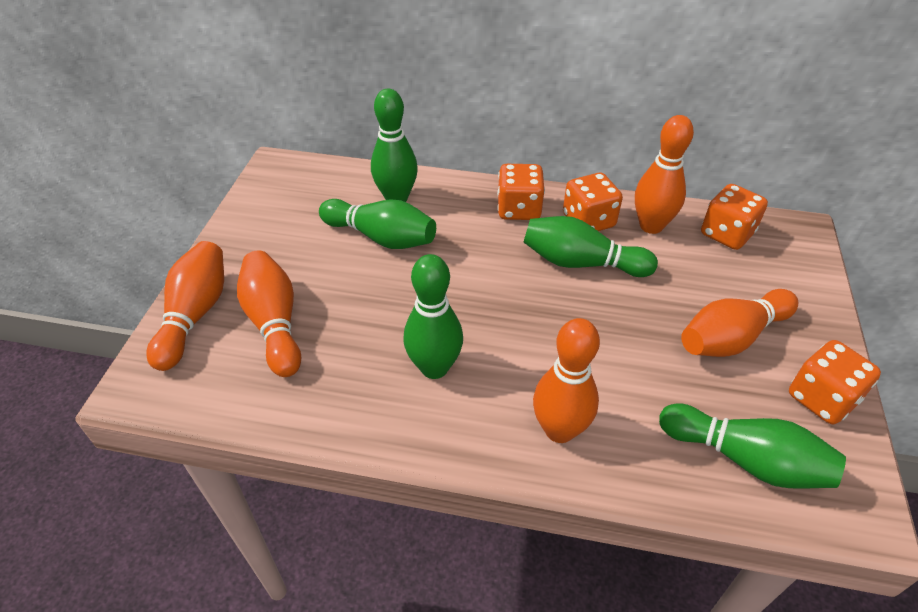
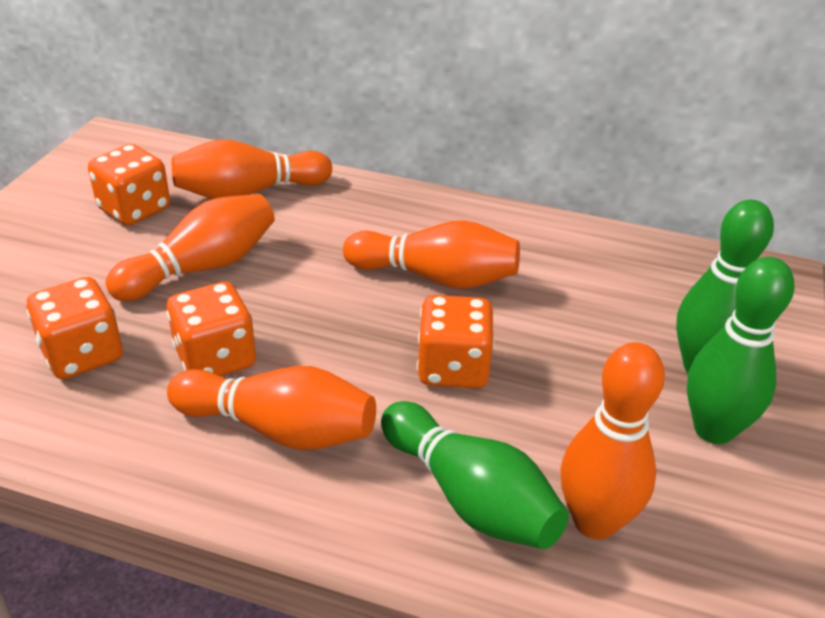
green bowling pin: [319,199,436,249] [371,89,418,202] [403,254,463,379] [524,216,658,277] [659,404,846,489] = 5 -> [381,401,569,549] [676,200,774,373] [687,257,794,444] = 3

